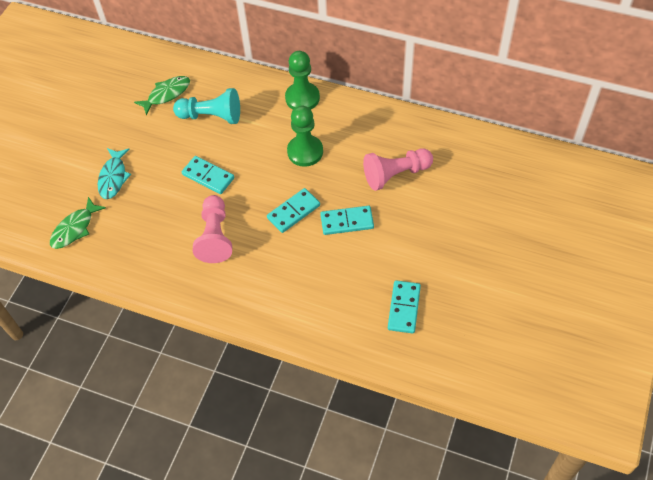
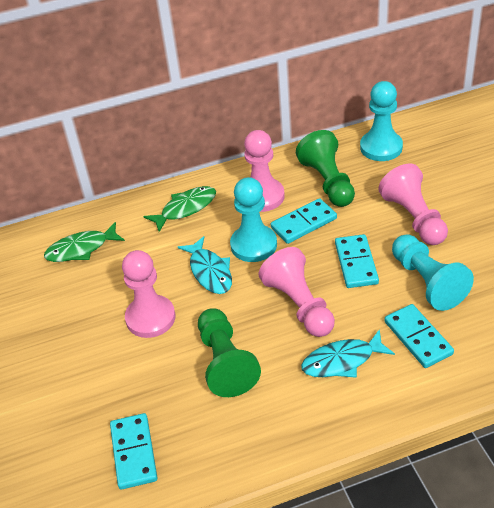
pink pawn: [193,195,232,263] [363,148,433,191] = 2 -> [122,250,176,338] [244,130,285,212] [259,247,335,337] [378,163,448,245] = 4
turquoise fish: [98,148,131,199] = 1 -> [178,236,232,294] [301,329,395,378] = 2
turquoise pawn: [173,88,240,124] = 1 -> [230,177,277,262] [360,81,403,161] [392,234,474,311] = 3

